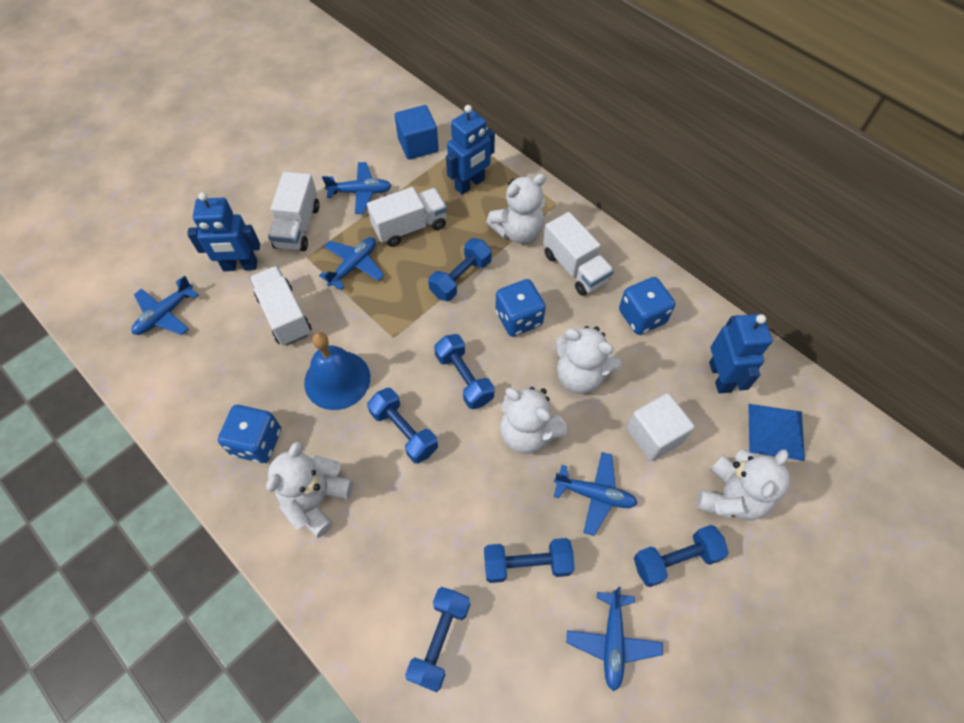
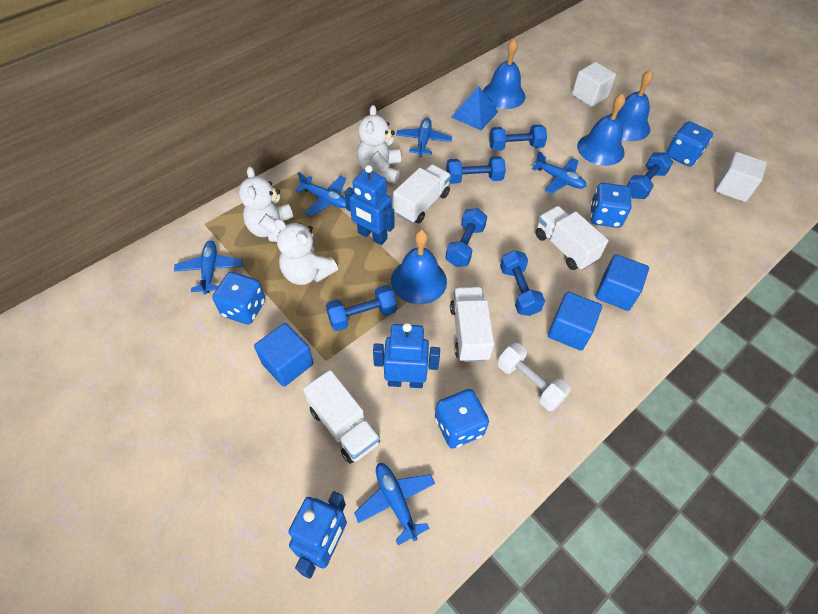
blue bell: [304,332,370,410] = 1 -> [391,230,447,304] [483,39,525,109] [577,93,626,166] [610,70,653,141] = 4
blue cube: [395,105,439,160] = 1 -> [254,323,313,387] [548,292,602,351] [596,254,649,311] = 3
blue dice: [218,405,281,463] [495,279,546,337] [619,277,675,335] = 3 -> [212,272,265,324] [435,389,489,449] [590,183,632,228] [666,121,713,167] = 4
white cube: [626,393,695,461] = 1 -> [572,62,616,107] [716,152,767,202] = 2
white dumbbell: none = 0 -> [497,343,571,411] = 1
white teddy bear: [266,441,353,538] [486,173,546,243] [500,387,567,454] [556,326,621,394] [696,449,790,520] = 5 -> [239,166,293,242] [275,219,338,285] [357,105,401,184] = 3

